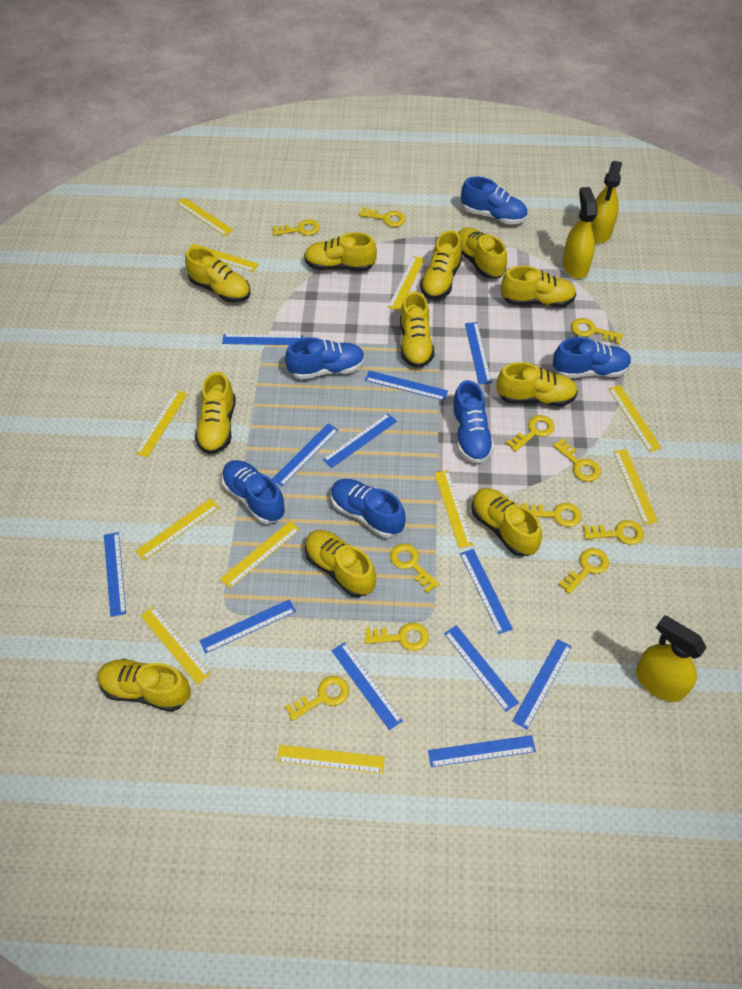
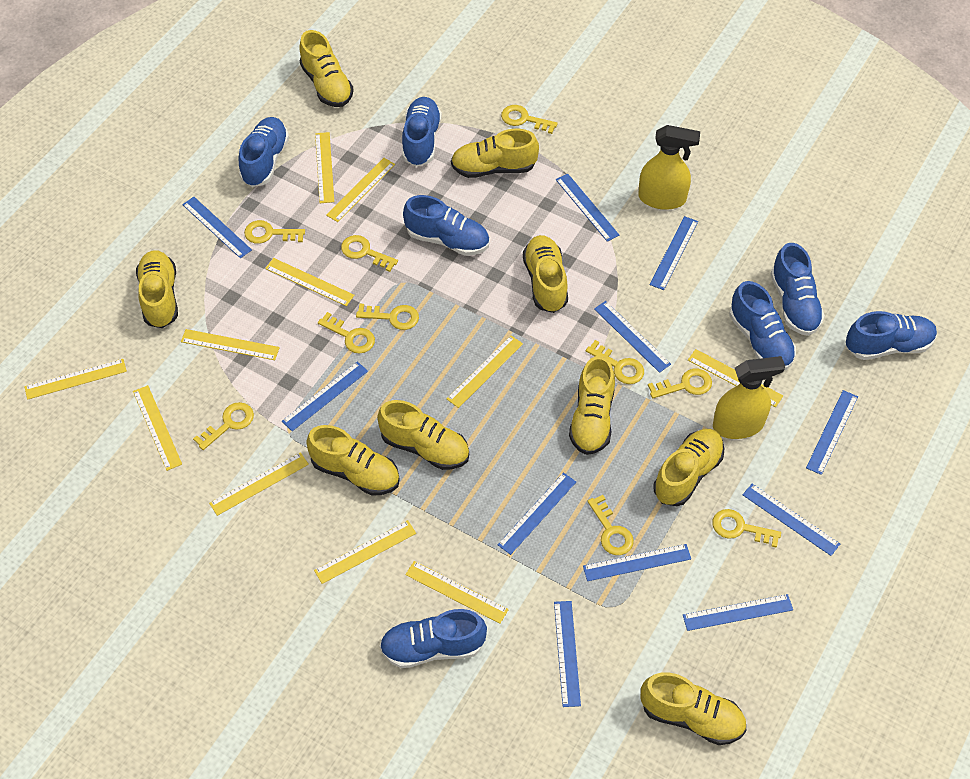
blue ruler: [104,532,126,617] [199,599,296,654] [222,334,303,345] [272,423,339,487] [323,413,397,468] [332,642,403,730] [365,371,448,401] [428,735,536,767] [444,625,519,712] [460,549,513,634] [465,322,492,384] [512,639,572,729] = 12 -> [182,197,252,258] [282,361,368,431] [498,472,576,555] [554,601,581,707] [556,174,619,242] [583,544,691,581] [594,301,671,373] [650,216,698,290] [683,594,793,631] [743,484,840,556] [806,390,858,475] = 11
blue shoe: [222,460,286,524] [285,337,365,379] [331,479,406,538] [451,380,494,463] [461,176,528,225] [553,337,632,378] = 6 -> [239,117,289,187] [379,609,487,668] [402,97,442,167] [403,195,489,256] [729,281,796,370] [770,243,825,336] [846,311,937,360] = 7
yellow key: [273,219,320,236] [285,676,349,721] [359,207,406,227] [365,623,429,651] [390,544,439,593] [506,415,555,452] [523,503,582,527] [553,438,601,482] [558,548,609,594] [571,318,623,344] [583,520,644,545] = 11 -> [193,402,254,450] [244,220,305,244] [318,312,375,354] [341,235,398,272] [356,304,419,330] [501,105,558,134] [586,340,644,384] [587,495,634,555] [648,369,712,398] [712,509,781,548] = 10
yellow shoe: [98,659,191,712] [185,247,250,302] [195,372,236,454] [304,232,377,271] [305,530,376,597] [400,292,435,368] [420,230,462,299] [458,227,507,279] [472,488,542,557] [496,362,578,406] [501,266,576,307] = 11 -> [136,250,178,328] [299,30,354,107] [306,425,400,496] [377,400,469,470] [451,129,539,178] [523,235,568,313] [569,356,615,455] [641,672,746,745] [653,429,725,506] = 9
yellow spray bottle: [563,187,597,279] [591,161,622,244] [636,615,707,702] = 3 -> [638,125,700,210] [713,356,785,439] = 2

